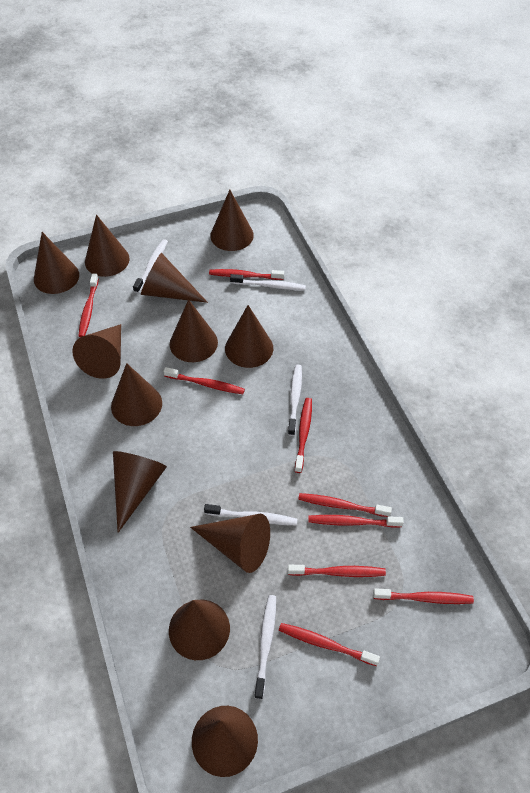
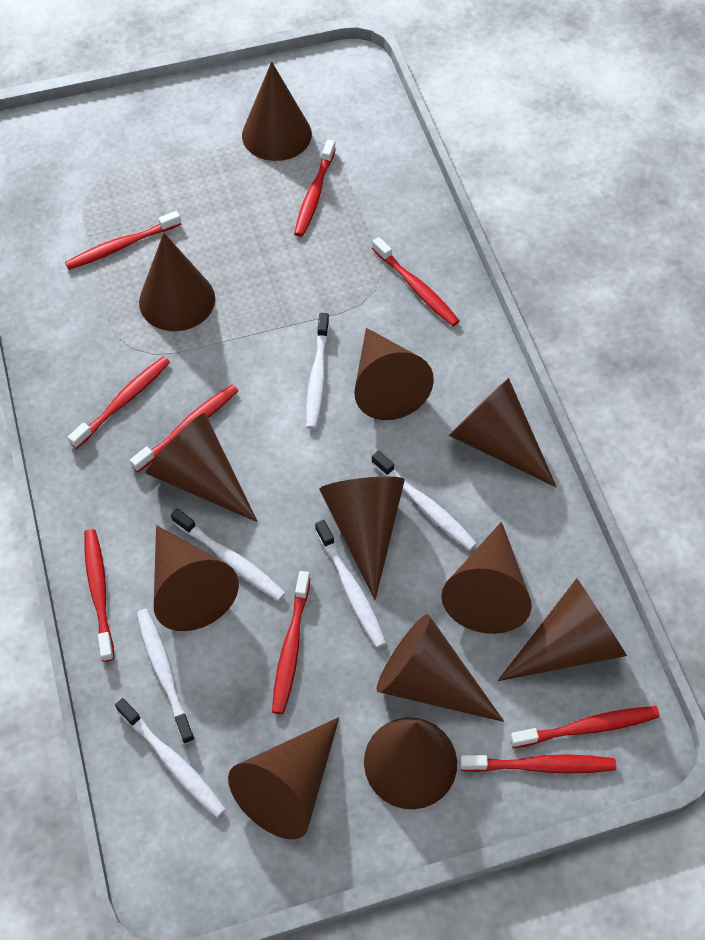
white toothbrush: [133,239,168,293] [204,504,297,526] [230,274,306,290] [254,595,276,699] [288,365,302,436] = 5 -> [115,698,226,818] [136,609,195,744] [171,509,286,601] [306,313,329,429] [315,520,387,648] [371,450,477,550] = 6

